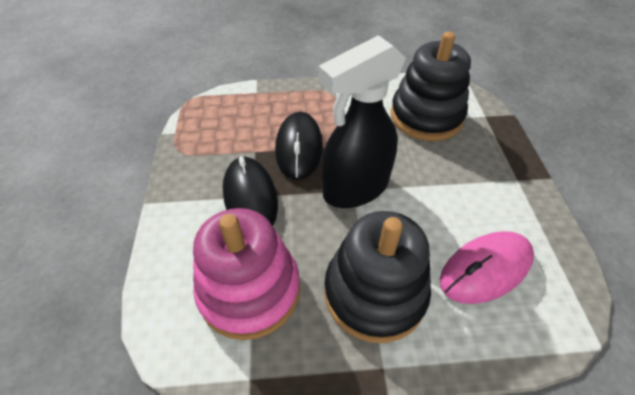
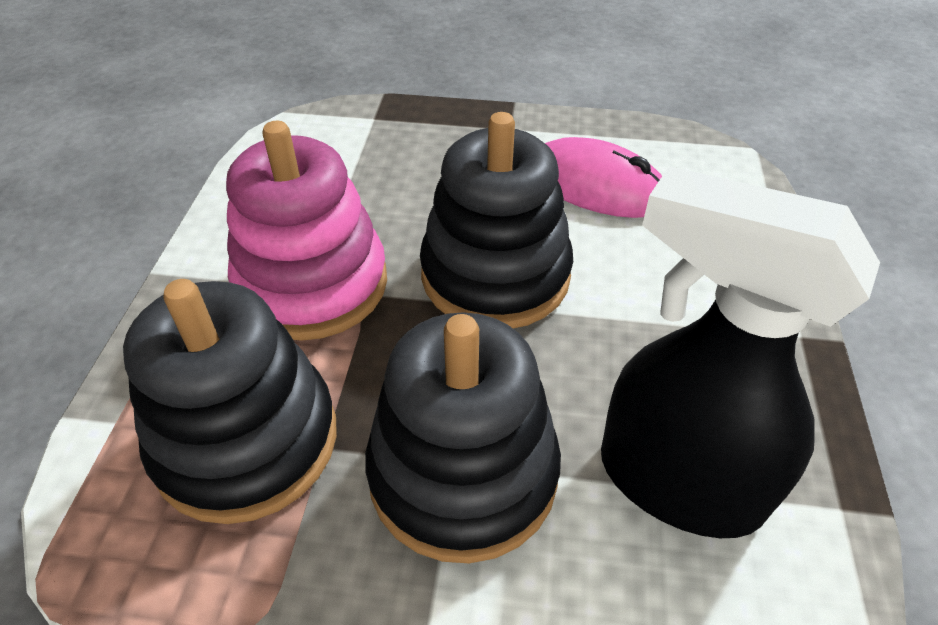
black mouse: [223,156,278,226] [275,112,323,180] = 2 -> none = 0
black stacking toy: [325,211,431,343] [391,32,471,141] = 2 -> [123,279,337,524] [365,312,561,563] [420,112,573,328] = 3

